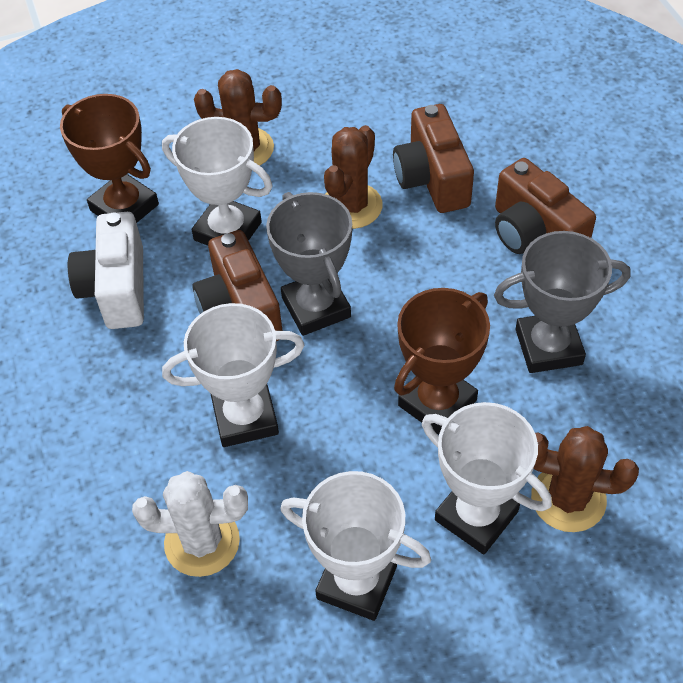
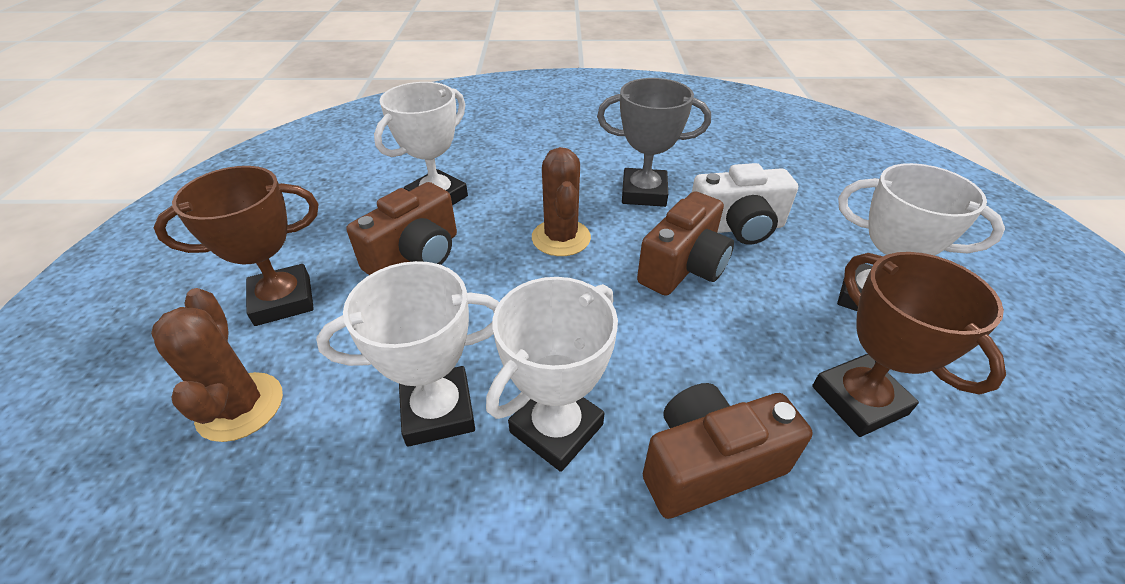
brown cactus: [194,69,282,166] [324,125,383,229] [531,426,639,532] = 3 -> [151,288,283,442] [532,147,591,256] = 2
grey trophy: [266,192,352,336] [494,231,631,373] = 2 -> [597,78,711,207] = 1
white cactus: [132,471,248,577] = 1 -> none = 0

